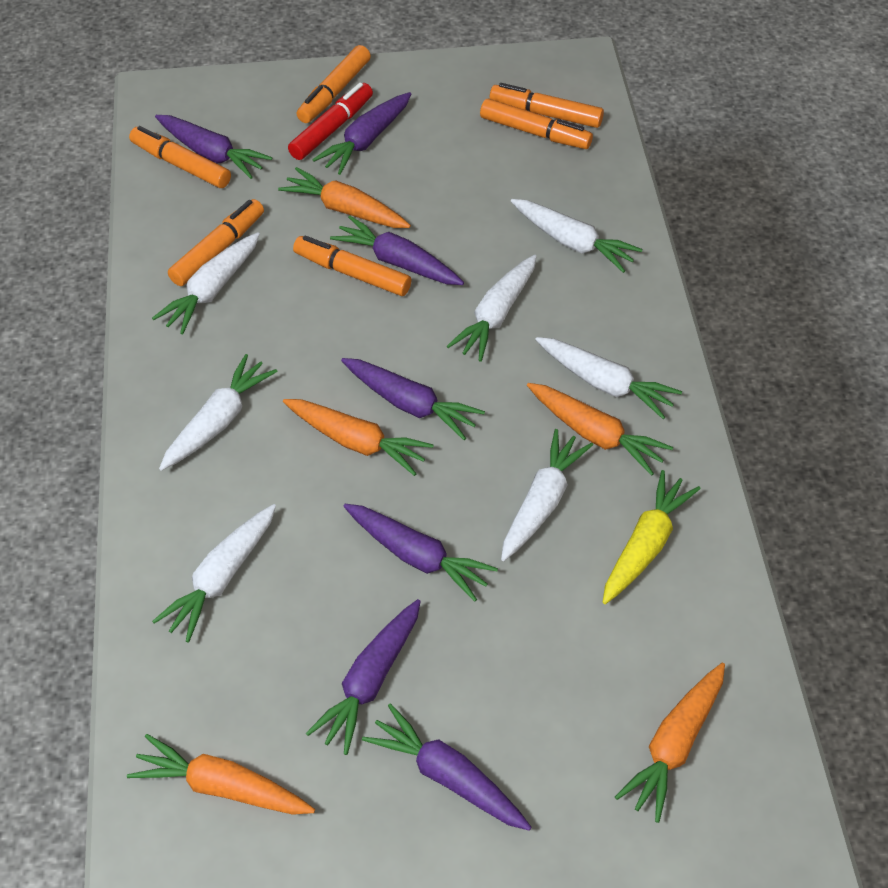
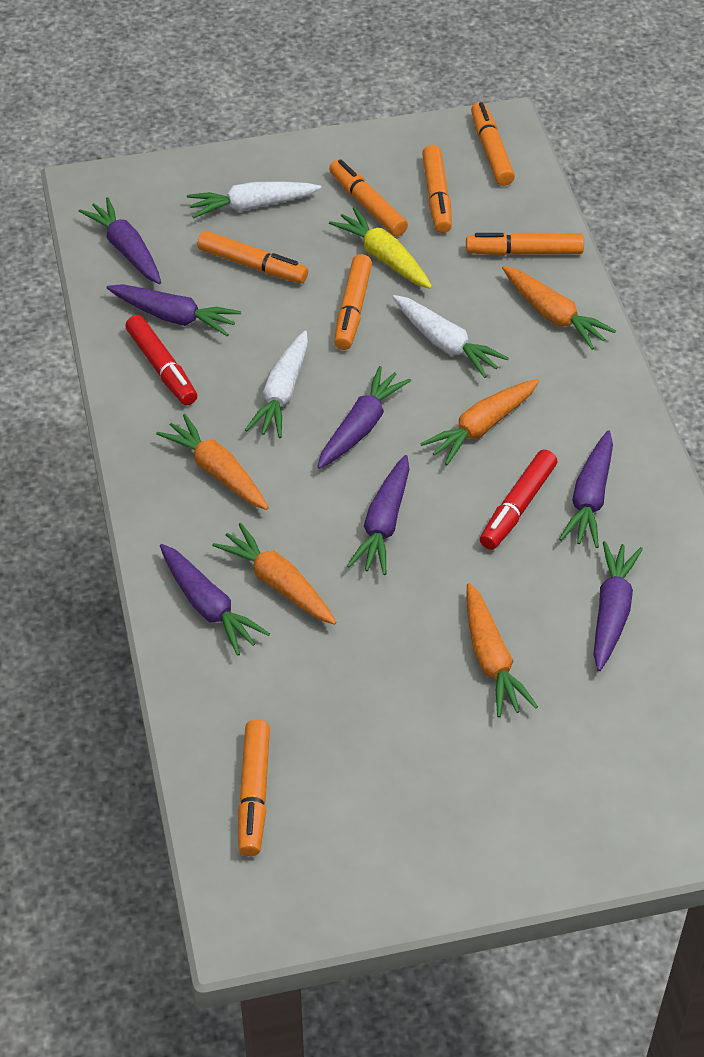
orange marker: [129,126,231,188] [168,199,264,286] [293,235,411,296] [297,45,371,123] [480,99,593,149] [490,83,604,128] = 6 -> [197,231,308,283] [238,720,270,856] [329,159,408,236] [334,254,372,350] [422,145,452,233] [466,233,584,256] [471,102,515,186] = 7
red marker: [288,82,373,160] = 1 -> [125,315,197,405] [480,449,557,550] = 2
white carrot: [152,232,260,334] [152,504,276,643] [159,354,278,471] [447,255,537,362] [501,429,593,561] [511,199,643,273] [535,337,682,419] = 7 -> [187,182,321,219] [245,331,308,438] [392,295,509,378] = 3

